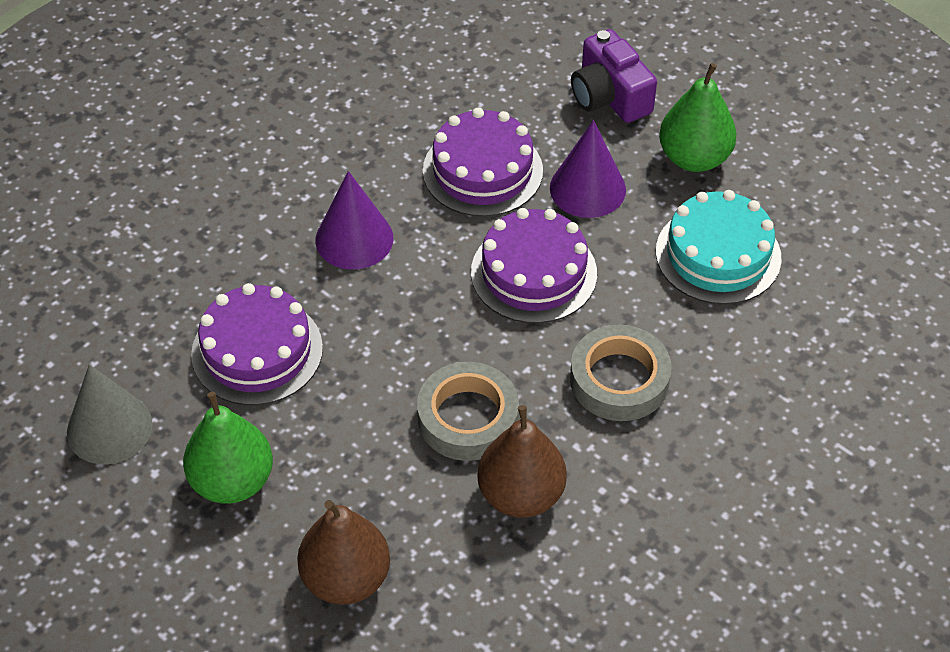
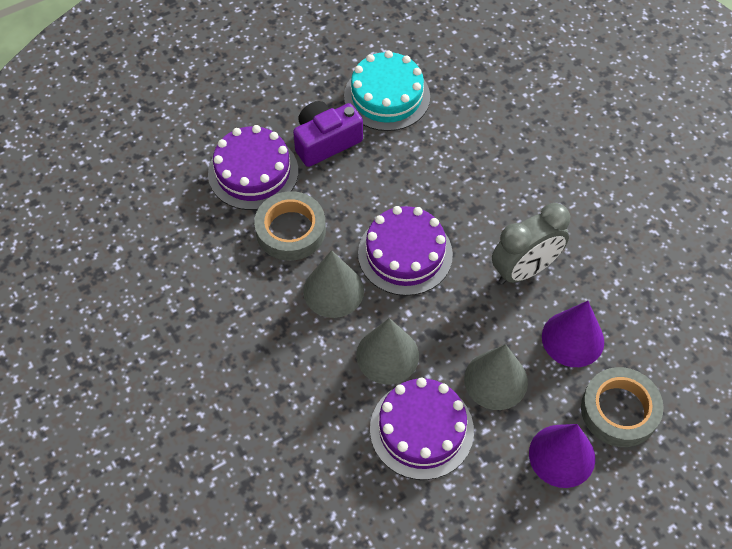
brown pear: [297,500,390,605] [477,405,567,517] = 2 -> none = 0
green pear: [183,392,273,503] [659,63,737,172] = 2 -> none = 0
grey clock: none = 0 -> [492,203,570,284] = 1
grey cone: [67,364,153,464] = 1 -> [303,250,364,318] [356,318,419,384] [464,344,528,410] = 3

